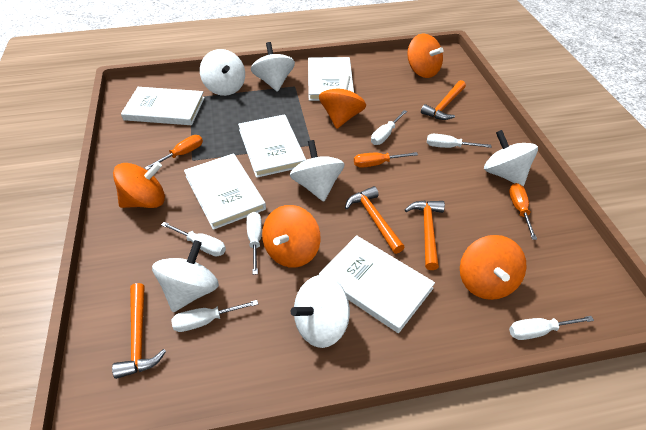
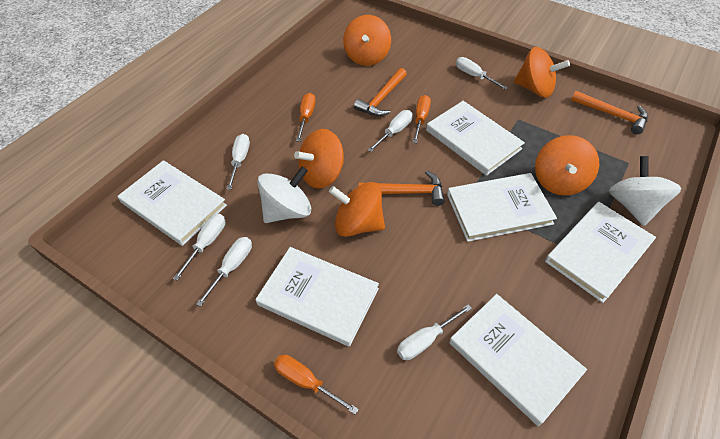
orange hammer: [112,283,166,379] [345,186,404,254] [405,200,445,270] [421,80,466,120] = 4 -> [354,68,407,116] [359,171,445,206] [571,91,648,134] = 3
white book: [121,87,205,125] [184,153,266,230] [238,114,306,178] [308,57,354,101] [319,235,435,333] = 5 -> [117,160,227,246] [255,247,379,346] [426,101,525,176] [447,173,557,242] [449,294,587,426] [545,202,656,303] = 6
white spinning top: [152,240,219,312] [200,49,245,96] [251,42,295,92] [290,140,344,202] [291,275,350,348] [484,130,538,186] = 6 -> [257,167,311,223] [609,156,681,226] = 2

